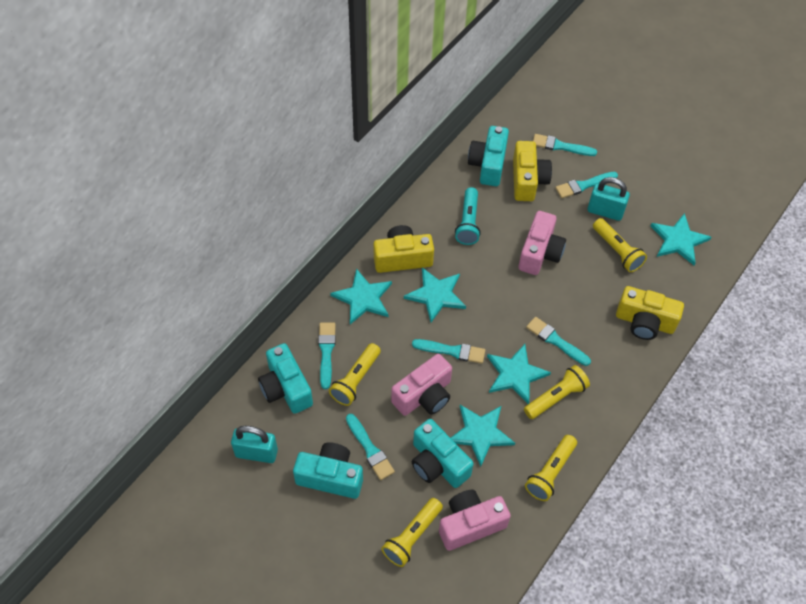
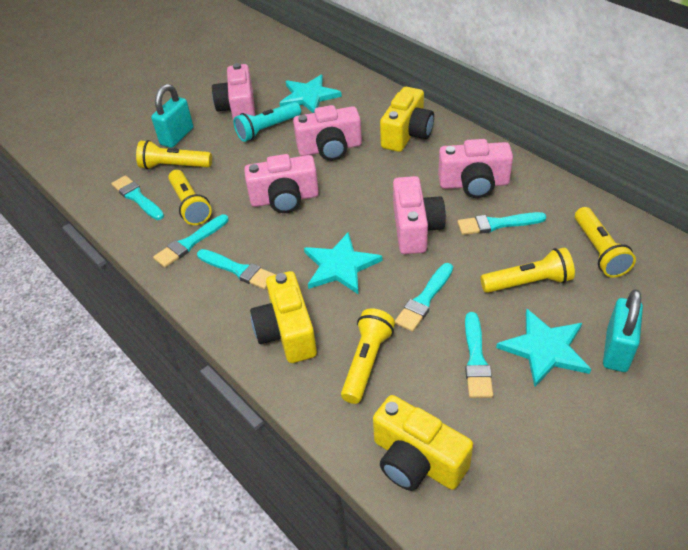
pink camera: [391,354,452,416] [439,490,511,551] [518,211,566,275] = 3 -> [212,63,255,122] [244,154,319,213] [293,105,362,161] [393,176,446,254] [438,139,513,198] = 5
turquoise camera: [258,343,313,414] [293,442,363,499] [412,419,474,488] [468,126,509,186] = 4 -> none = 0
turquoise star: [330,268,392,324] [404,267,466,322] [451,405,515,467] [487,344,551,404] [651,213,712,265] = 5 -> [280,75,342,113] [304,232,382,295] [496,309,591,387] = 3

